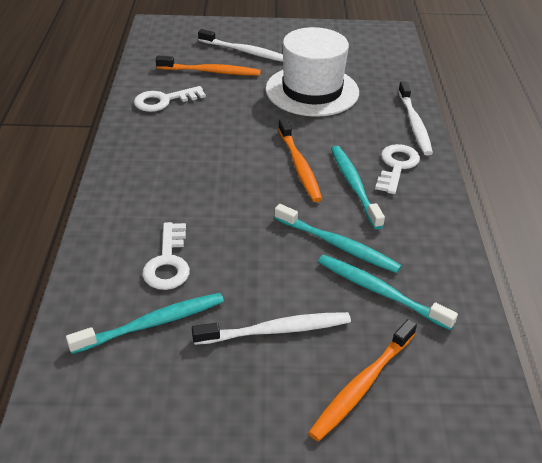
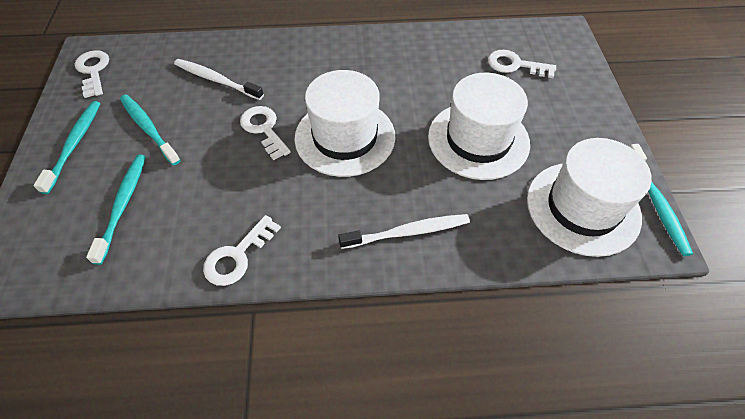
orange toothbrush: [156,56,261,76] [278,118,322,202] [308,319,417,441] = 3 -> none = 0
white hat: [266,27,359,117] = 1 -> [294,70,396,177] [428,73,530,180] [527,138,652,257] = 3
white key: [134,86,206,112] [142,222,190,290] [375,144,420,194] = 3 -> [75,50,109,98] [203,215,281,286] [240,106,291,160] [488,50,556,78] = 4
white toothbrush: [192,312,351,345] [198,29,283,62] [398,81,433,156] = 3 -> [174,59,264,100] [338,214,470,249] = 2

